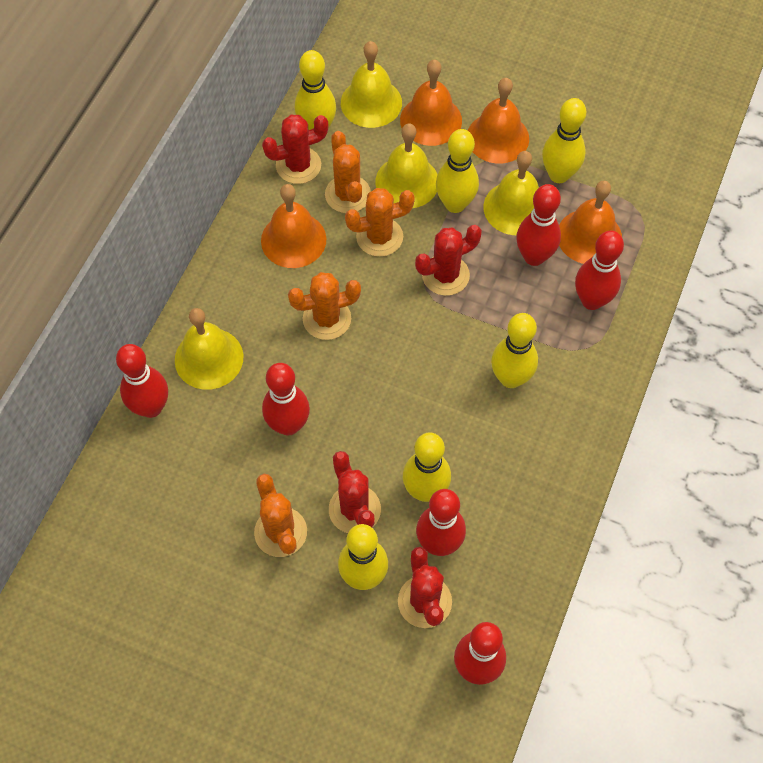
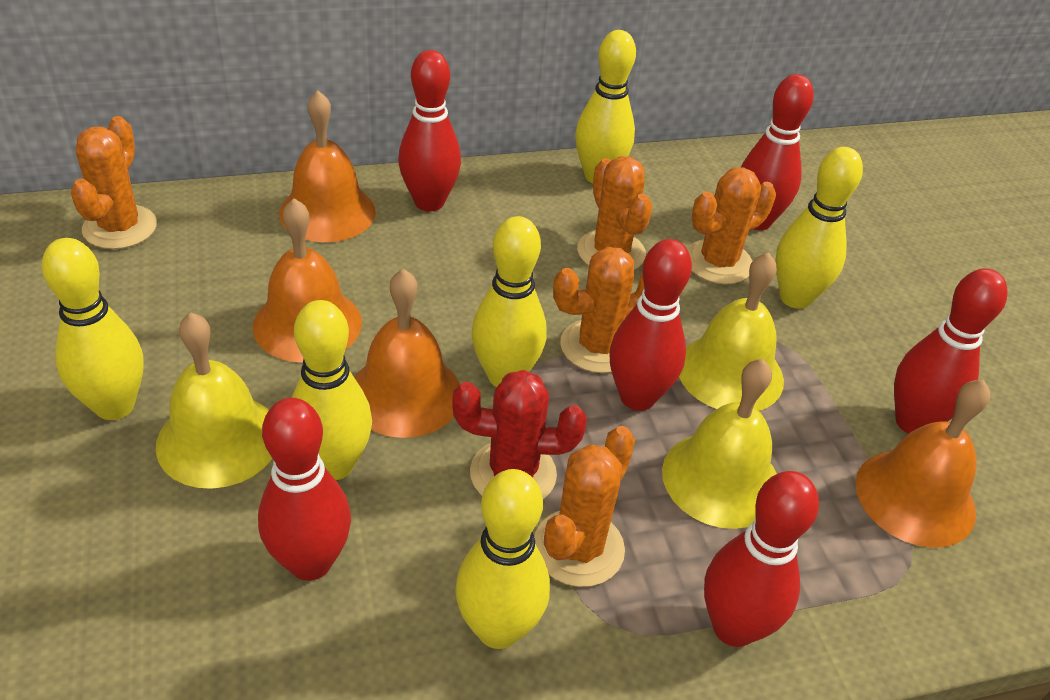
orange cactus: [254,474,307,557] [288,272,361,340] [325,131,371,213] [345,188,415,257] = 4 -> [71,116,157,249] [534,426,635,587] [553,247,644,373] [577,156,652,270] [687,167,776,285] = 5
red cactus: [262,115,328,184] [329,451,381,533] [398,547,452,628] [415,225,482,296] = 4 -> [452,370,587,499] = 1
yellow bell: [175,308,243,390] [341,41,402,128] [375,123,438,208] [484,151,539,235] = 4 -> [156,312,273,489] [662,359,777,529] [679,252,784,411] = 3

